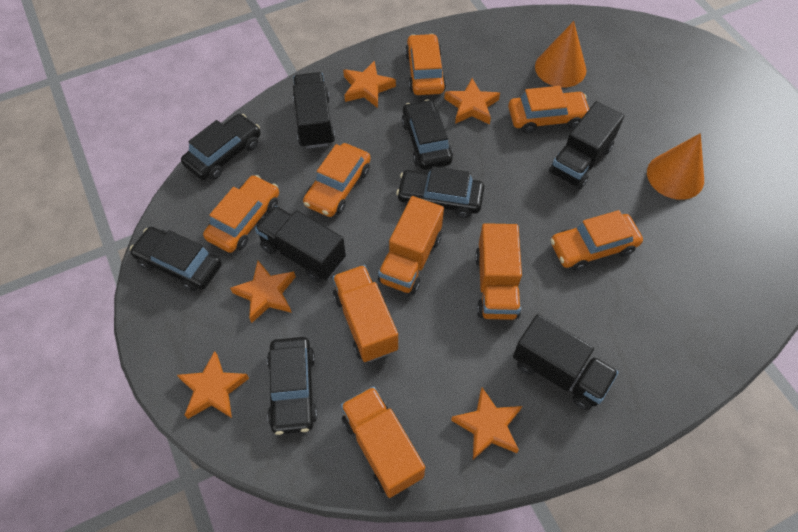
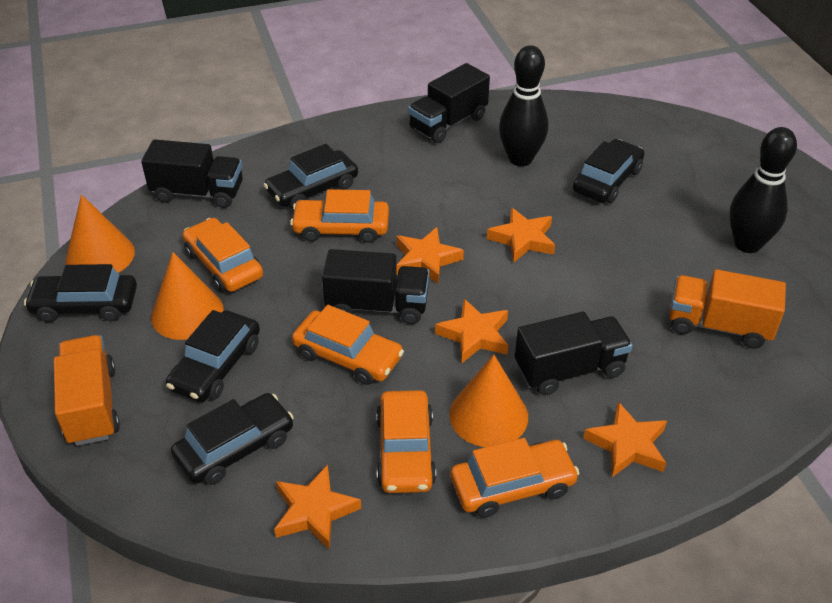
black bowling pin: none = 0 -> [499,45,548,166] [730,127,797,253] = 2
orange cone: [535,21,586,87] [647,133,704,200] = 2 -> [65,195,135,273] [151,252,224,340] [449,355,528,447] = 3
orange truck: [332,265,398,362] [341,386,425,498] [378,196,444,294] [475,223,522,320] = 4 -> [54,335,120,446] [669,269,786,349] = 2

